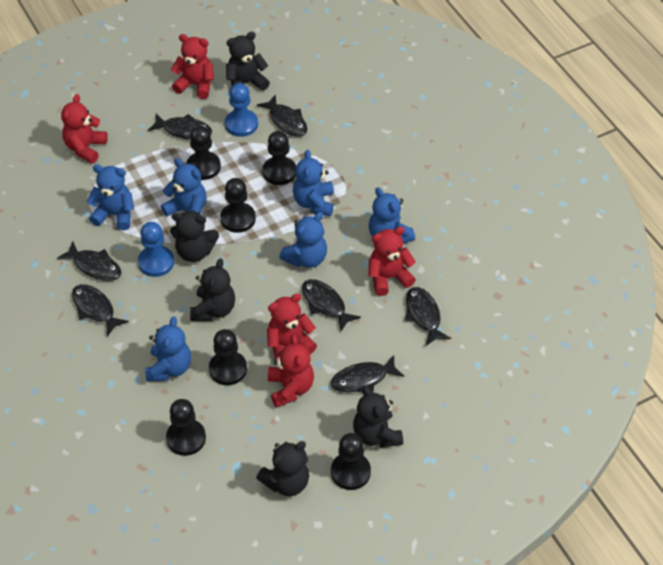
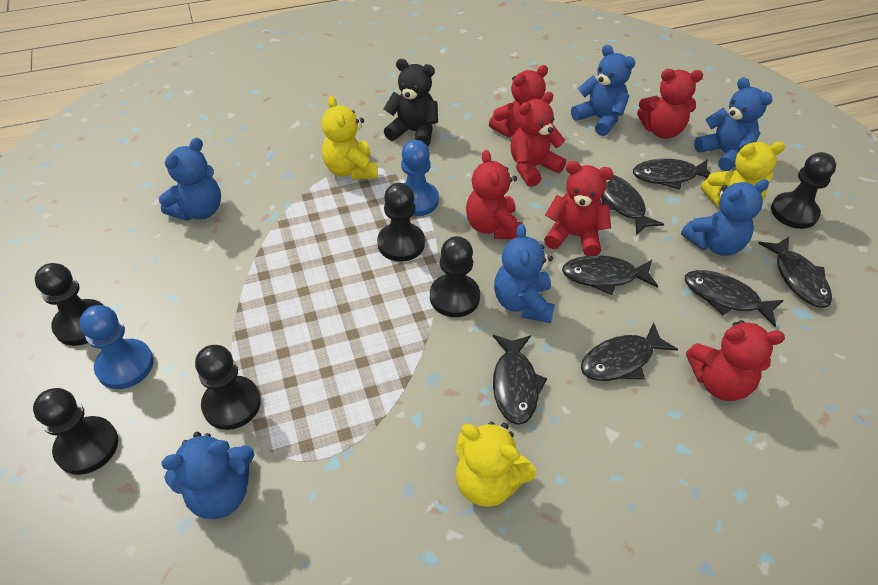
black teddy bear: [170,210,219,262] [190,258,235,321] [226,32,270,90] [256,441,309,496] [353,386,403,448] = 5 -> [384,59,438,146] = 1
red teddy bear: [61,94,108,163] [171,34,214,99] [267,294,317,355] [268,335,314,408] [368,227,416,296] = 5 -> [466,150,523,239] [489,65,548,138] [510,92,566,187] [544,161,613,256] [637,69,703,139] [686,320,785,401] = 6
yellow teddy bear: none = 0 -> [321,96,378,180] [456,422,536,507] [701,142,785,206] = 3

